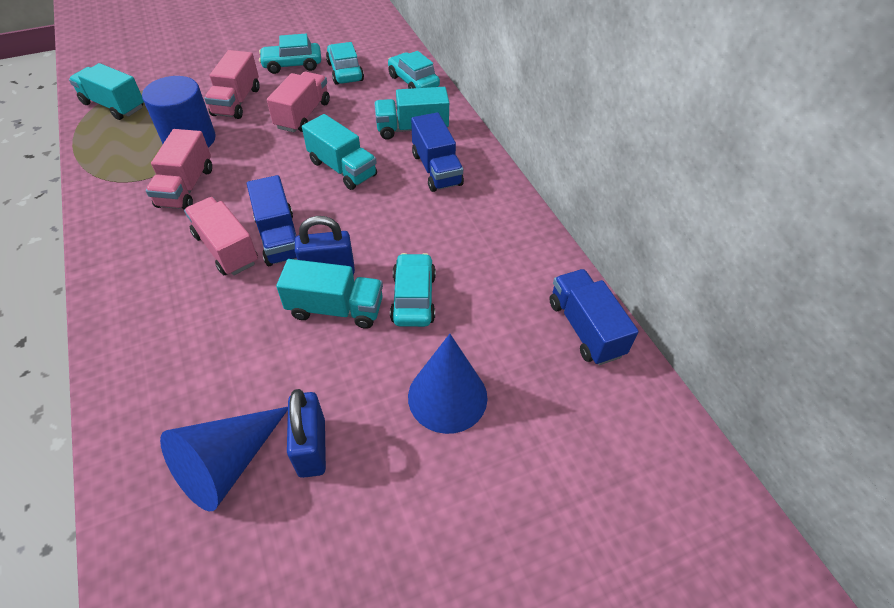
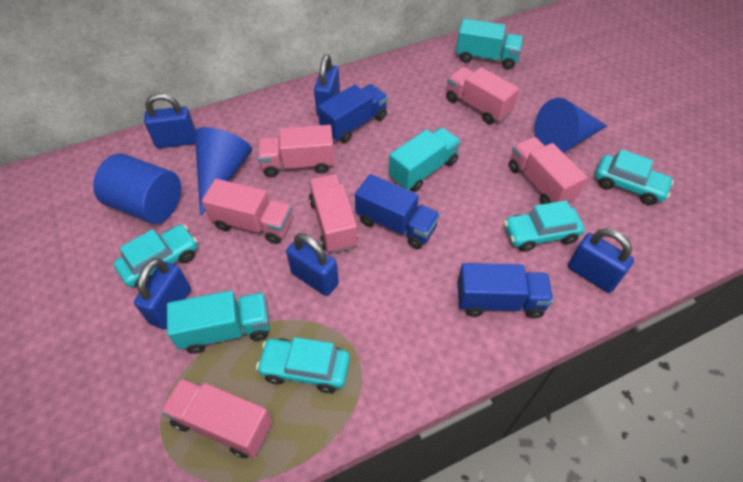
blue padlock: [287,389,326,478] [295,216,355,275] = 2 -> [134,258,191,329] [144,93,196,148] [286,233,339,296] [314,54,340,116] [568,228,634,293] = 5
pink truck: [146,129,212,209] [184,197,258,275] [204,50,259,119] [267,72,330,132] = 4 -> [160,378,272,458] [202,179,292,244] [257,125,334,177] [309,174,358,253] [446,67,519,124] [509,137,588,204] = 6
turquoise truck: [69,63,144,120] [276,259,383,329] [302,114,377,190] [374,87,449,140] = 4 -> [167,290,270,354] [389,127,461,192] [456,19,523,69] = 3

